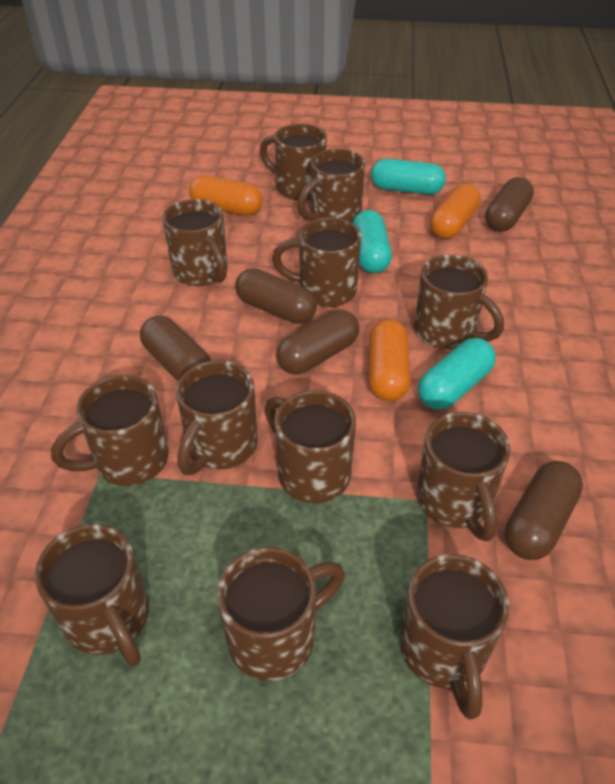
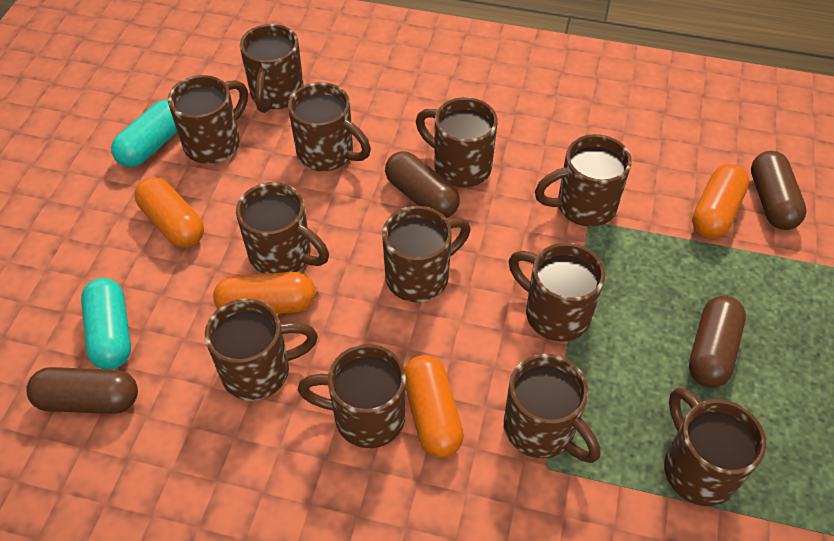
brown capsule: [140,316,211,381] [235,268,317,324] [276,310,359,375] [485,177,534,232] [505,461,583,560] = 5 -> [26,367,138,414] [385,151,460,218] [689,296,746,388] [751,151,807,230] = 4
orange capsule: [189,175,263,216] [369,320,411,401] [430,183,481,239] = 3 -> [135,177,204,248] [213,272,315,314] [405,355,464,458] [692,164,749,239] = 4
turquoise capsule: [353,210,392,273] [371,159,446,195] [418,338,496,410] = 3 -> [81,278,131,370] [111,100,177,167] = 2

